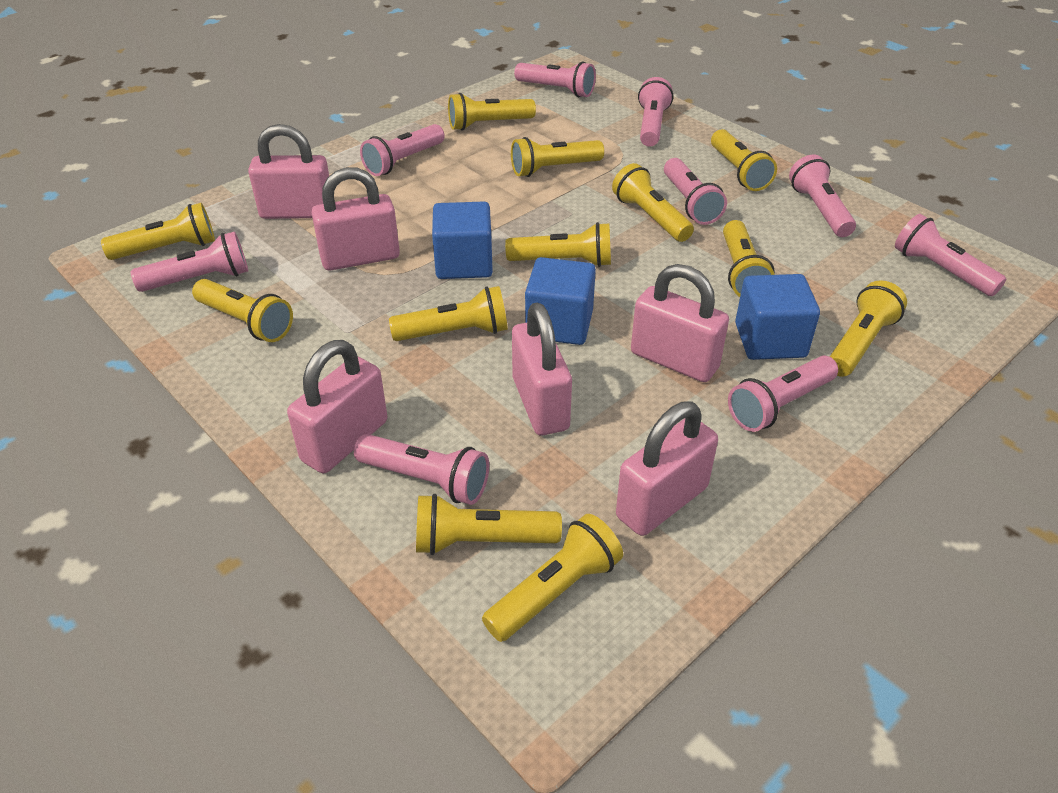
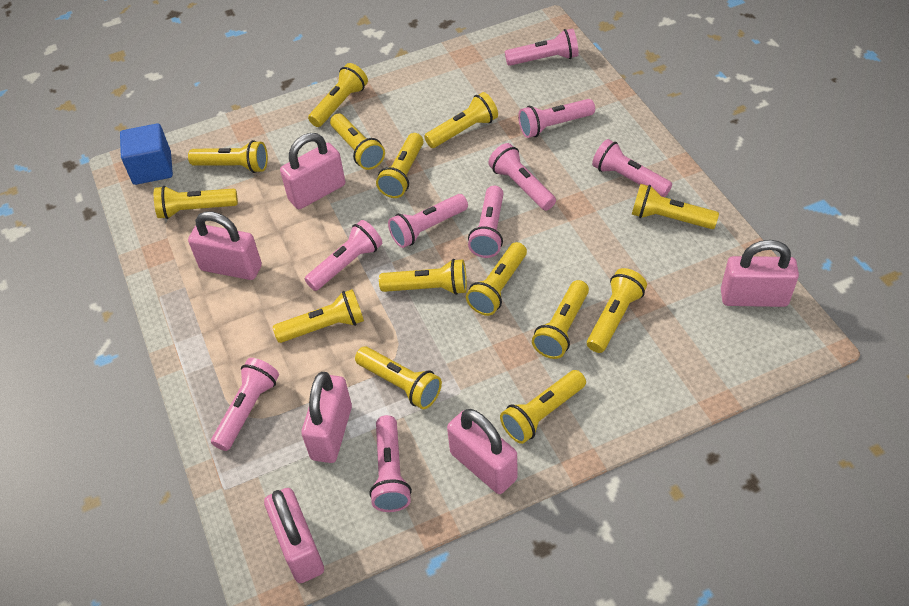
blue cube: [432,202,493,279] [525,257,596,345] [735,274,820,360] = 3 -> [120,124,173,185] = 1
yellow flashlight: [101,203,215,260] [192,279,293,342] [389,286,508,341] [416,494,562,555] [448,93,536,131] [482,514,623,642] [505,222,611,267] [511,137,604,177] [612,163,694,242] [711,129,777,191] [723,220,775,297] [830,280,907,377] = 12 -> [154,186,238,219] [188,140,268,173] [273,289,364,343] [308,63,368,127] [330,114,385,170] [355,346,442,409] [376,133,424,198] [379,259,467,295] [424,92,498,148] [466,242,527,316] [500,370,586,444] [532,280,589,359] [587,268,647,353] [632,184,719,229] = 14

